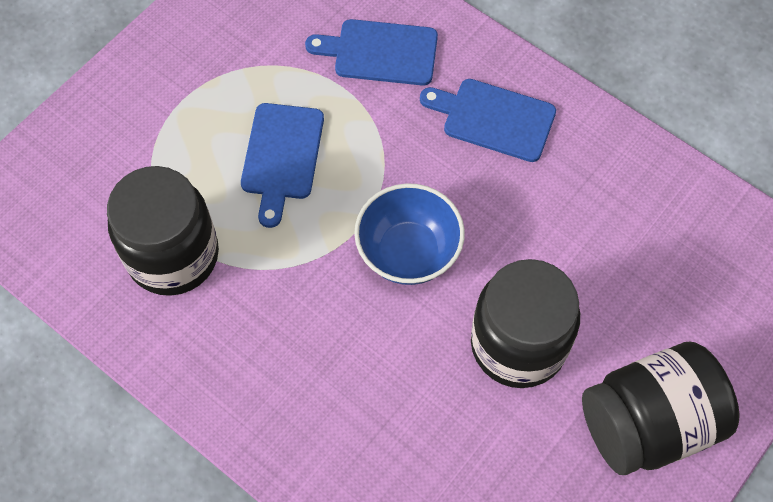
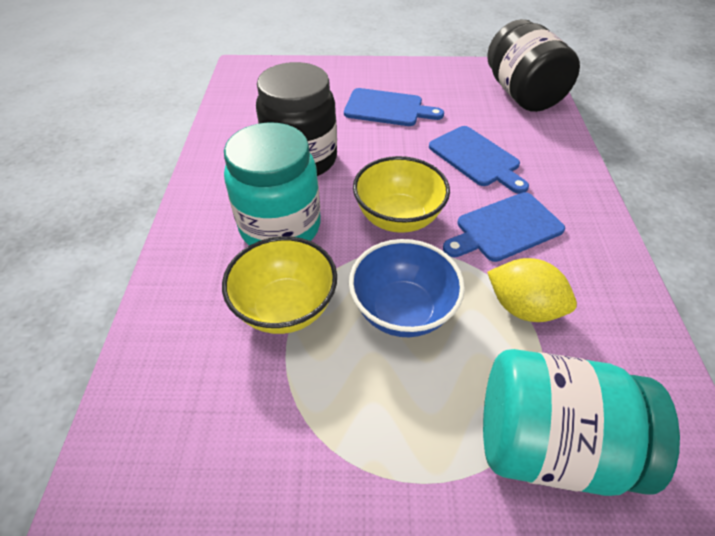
black jar: [107,166,219,296] [471,259,580,388] [582,342,740,475] = 3 -> [256,62,337,176] [487,19,580,112] = 2
turquoise jar: none = 0 -> [224,122,321,246] [483,349,680,496] = 2
yellow bowl: none = 0 -> [222,236,337,334] [353,156,450,233] = 2
yellow lemon: none = 0 -> [487,258,577,322] = 1

